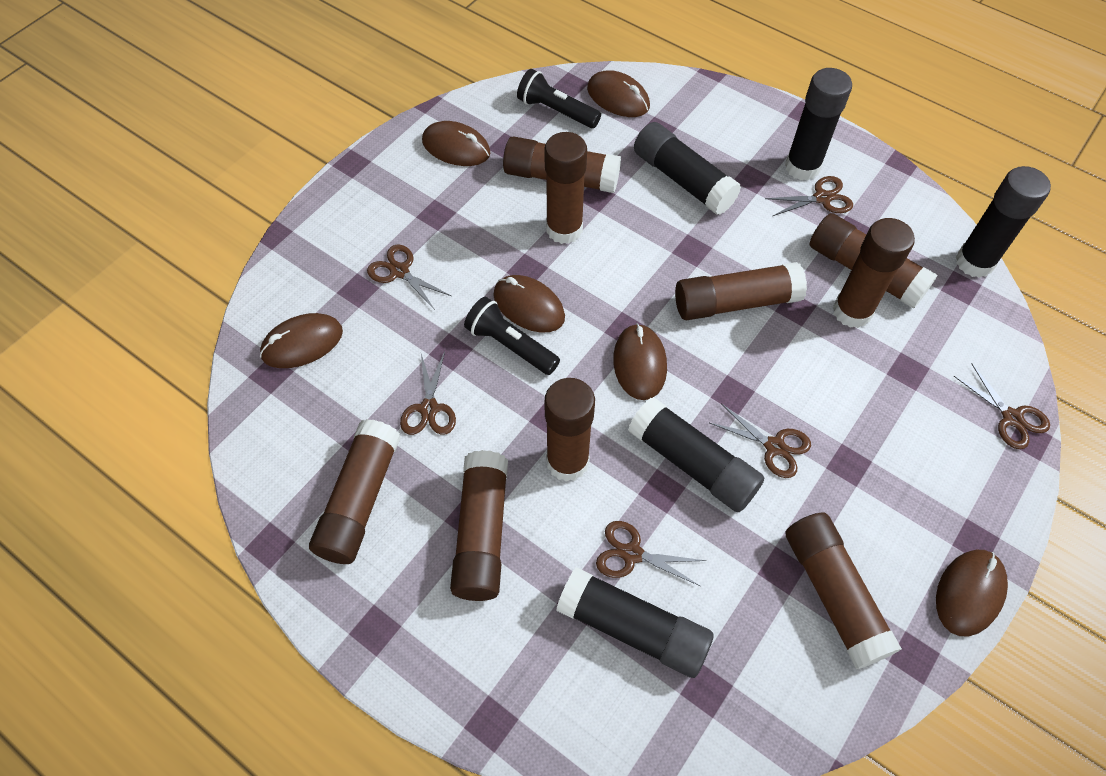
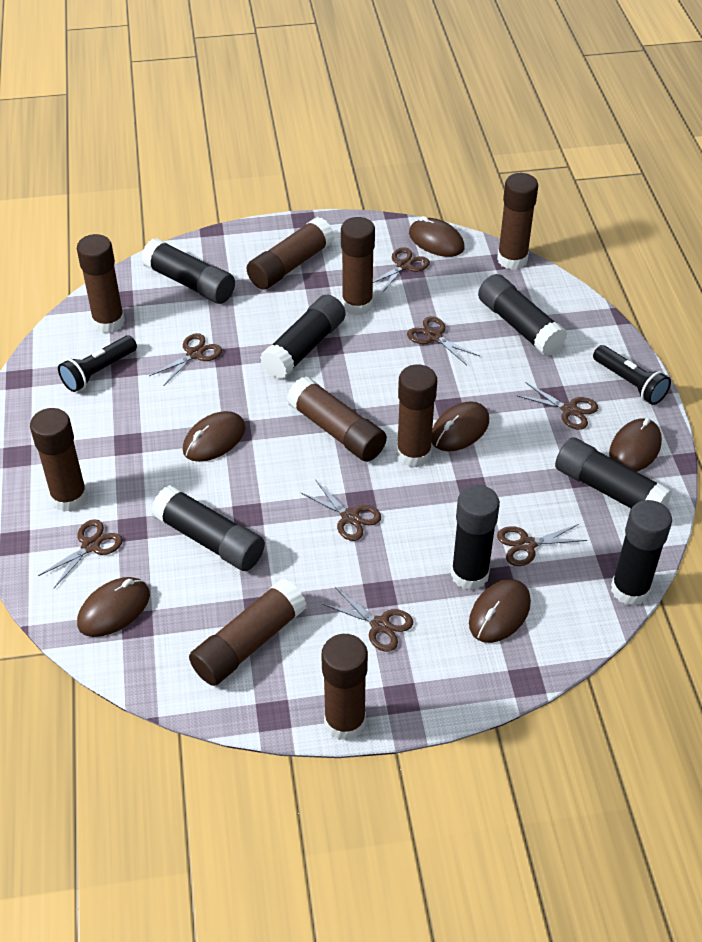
black glue stick: [556,568,713,678] [628,397,765,512] [634,122,741,215] [785,68,852,181] [956,166,1051,278] = 5 -> [141,238,235,304] [151,485,265,571] [260,295,346,379] [451,485,500,590] [478,274,567,356] [555,437,672,508] [611,500,672,606] = 7
brown scissors: [367,245,451,310] [400,351,456,435] [596,521,706,586] [710,403,811,478] [765,176,853,216] [954,363,1050,449] = 6 -> [38,519,123,588] [149,333,222,386] [300,480,381,541] [322,587,413,652] [373,247,430,294] [407,316,480,365] [497,524,588,566] [516,382,598,430] = 8

